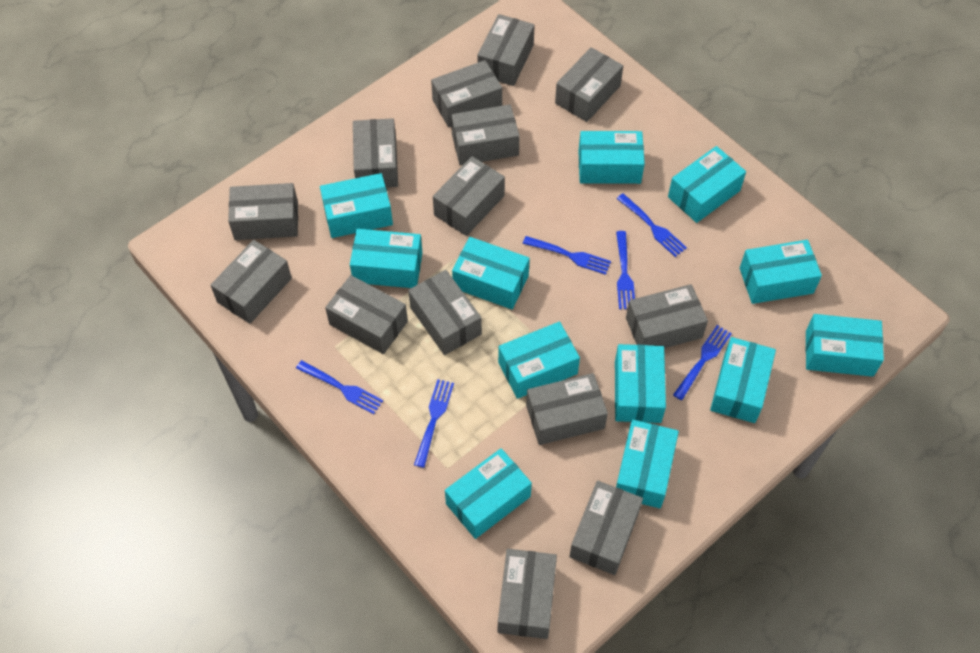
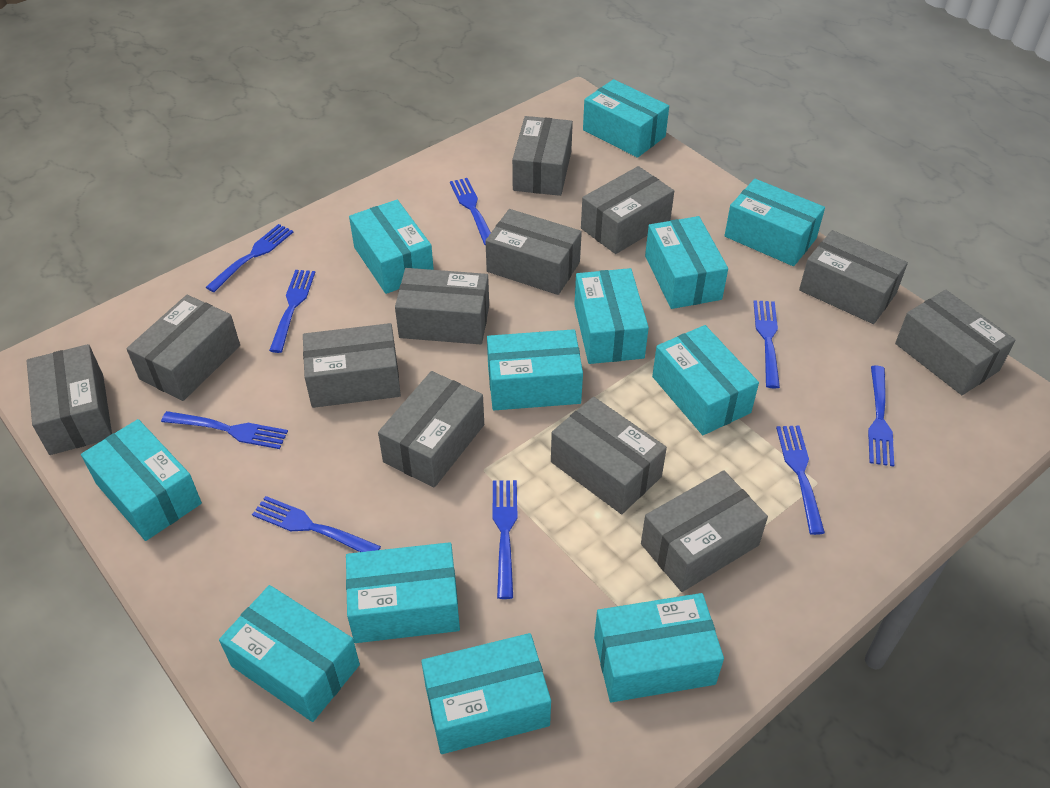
blue fork: [296,360,383,414] [414,379,454,468] [523,236,611,275] [616,193,687,257] [616,231,635,309] [673,325,732,400] = 6 -> [161,411,288,449] [206,224,293,292] [252,496,381,552] [269,270,315,353] [450,178,491,246] [492,480,517,599] [754,300,780,388] [776,426,825,535] [868,366,894,467] = 9
grey box: [210,240,292,324] [228,183,298,240] [325,275,408,354] [353,118,398,187] [408,270,482,355] [431,60,502,128] [433,156,505,236] [451,105,520,166] [477,14,535,86] [498,549,557,639] [526,373,608,445] [555,47,623,122] [569,481,643,575] [626,284,708,348] = 14 -> [26,344,112,455] [126,295,240,401] [303,323,401,408] [378,371,484,488] [395,268,489,344] [486,209,582,295] [512,116,573,196] [551,397,667,514] [581,166,674,254] [641,470,768,592] [799,230,908,324] [895,290,1016,395] = 12

